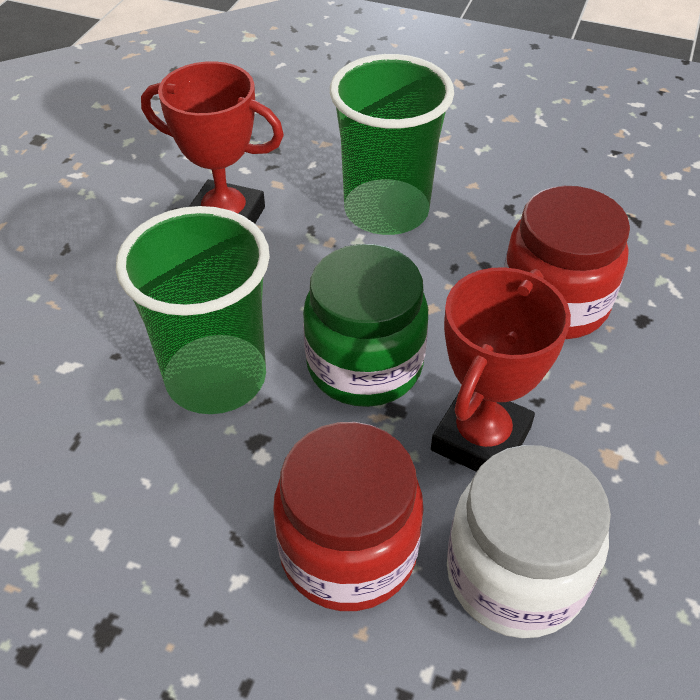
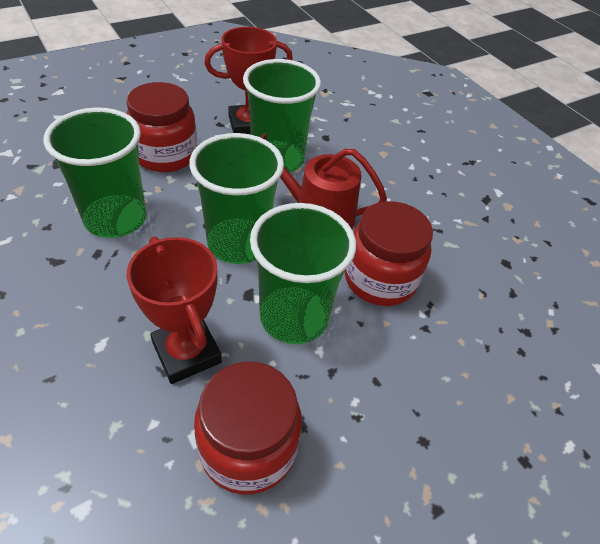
green cup: [116,206,270,414] [330,54,454,235] = 2 -> [44,107,147,238] [189,133,284,264] [243,59,321,173] [250,203,356,344] = 4
green jar: [303,244,428,407] = 1 -> none = 0
red jar: [273,422,423,611] [504,186,630,339] = 2 -> [126,82,197,172] [194,361,302,495] [345,201,433,306] = 3
red watering can: none = 0 -> [260,132,387,229] = 1
white jar: [447,445,611,638] = 1 -> none = 0

